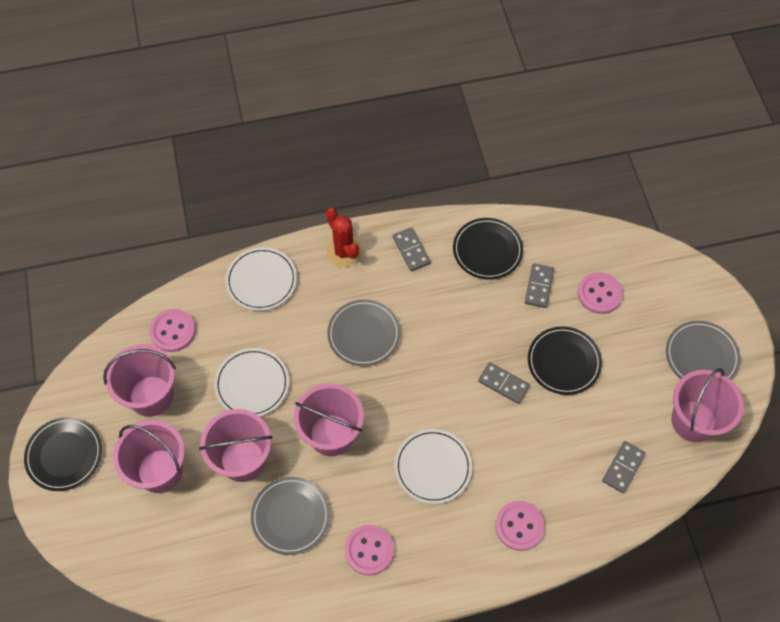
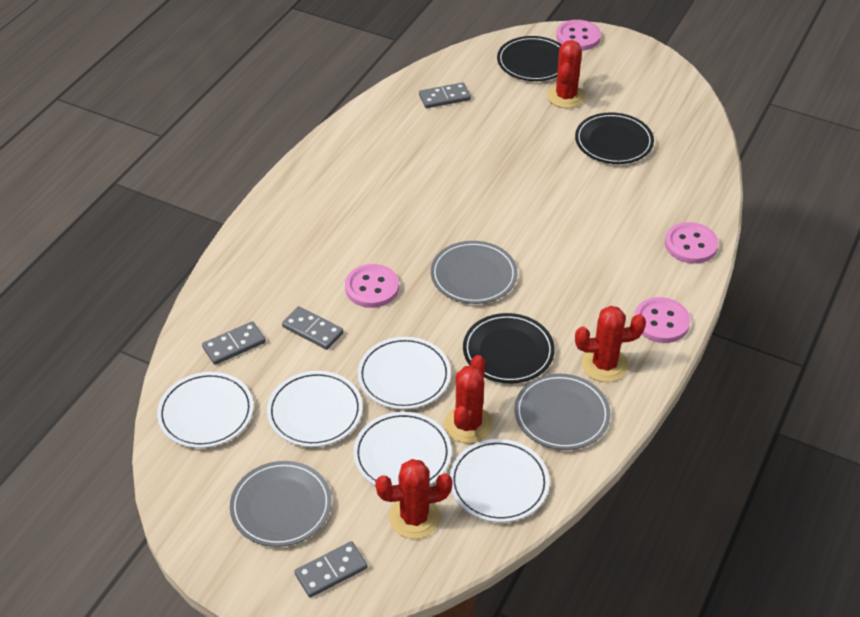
pink bucket: [103,344,176,417] [113,420,185,493] [199,409,273,482] [294,383,364,456] [672,368,744,442] = 5 -> none = 0
red cactus: [326,208,362,267] = 1 -> [375,459,452,539] [444,355,493,444] [547,40,585,108] [575,306,646,382] = 4
white plate: [214,348,289,417] [225,247,297,311] [395,429,472,504] = 3 -> [157,372,254,448] [267,371,363,447] [353,412,452,486] [358,337,451,409] [449,439,550,522] = 5

